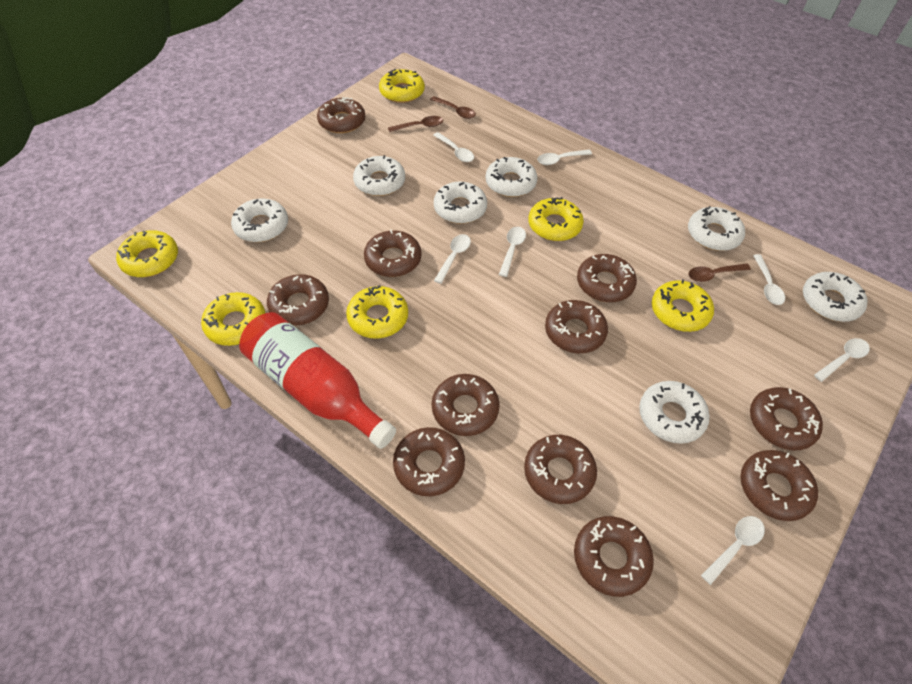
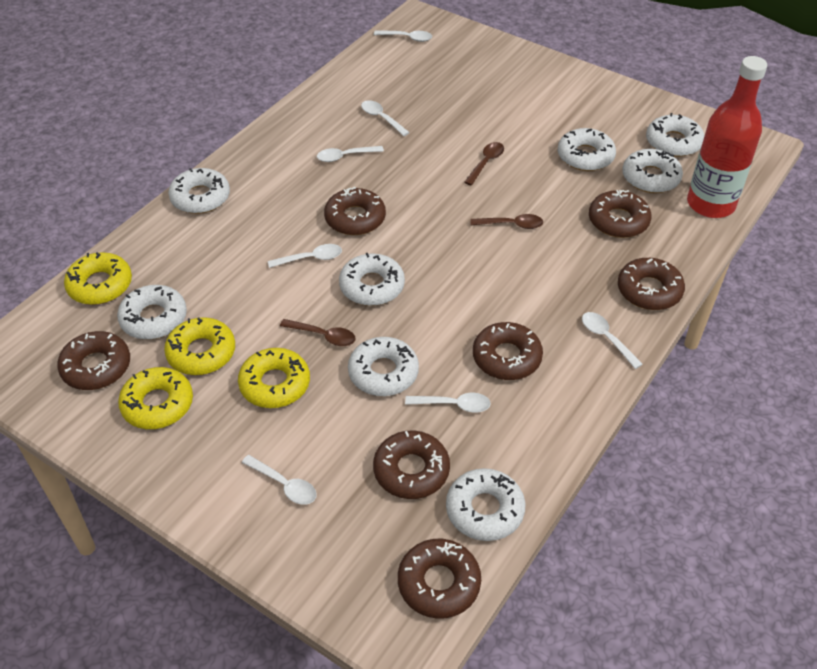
brown donut: [267,274,329,326] [317,97,365,133] [364,230,421,277] [393,427,465,496] [432,374,499,436] [524,435,597,504] [545,300,608,353] [574,516,654,597] [577,254,637,302] [741,450,818,521] [750,387,823,451] = 11 -> [57,331,130,390] [324,187,386,235] [373,431,450,499] [398,539,481,618] [473,322,543,380] [589,190,651,238] [618,258,685,310] = 7
white donut: [231,198,288,242] [353,155,405,196] [434,182,487,224] [485,157,537,197] [639,381,710,444] [688,206,745,251] [803,272,867,322] = 7 -> [117,285,187,340] [168,168,230,214] [339,253,405,306] [348,337,419,396] [446,468,525,541] [558,128,616,171] [622,149,683,193] [646,113,704,157] = 8
yellow donut: [116,230,178,277] [201,292,265,346] [346,285,408,338] [379,69,425,103] [529,197,584,241] [652,279,714,332] = 6 -> [64,252,132,305] [118,367,193,429] [164,317,235,375] [238,348,310,408] = 4

